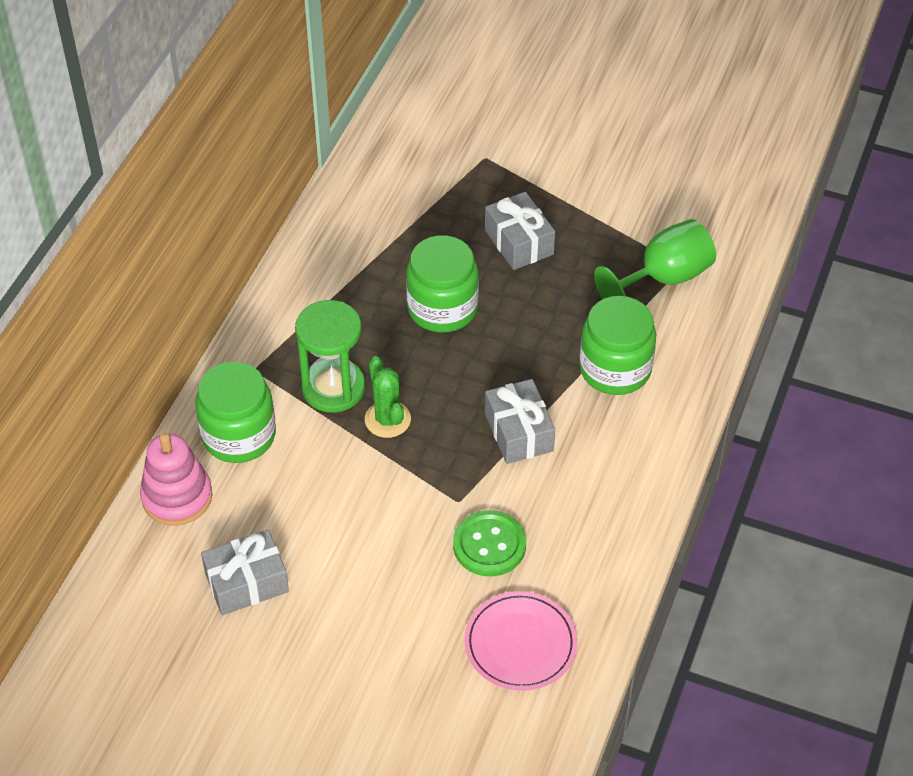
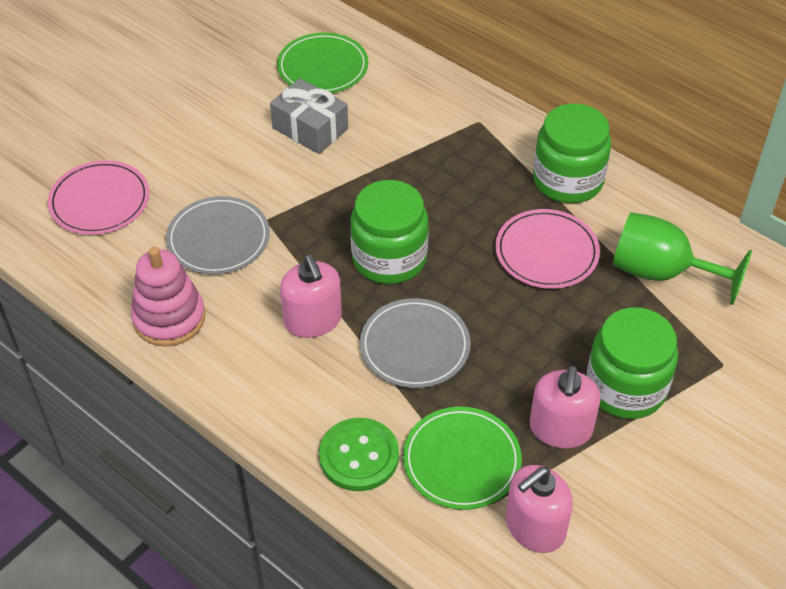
green cactus: [365,356,411,438] = 1 -> none = 0
green hourglass: [295,300,365,413] = 1 -> none = 0
green plate: none = 0 -> [277,32,368,93] [403,407,522,510] = 2
grey gift: [201,530,289,615] [485,192,555,270] [485,379,555,464] = 3 -> [270,78,348,154] = 1
grey plate: none = 0 -> [166,196,270,275] [360,298,471,388] = 2
pink plate: [464,591,577,691] = 1 -> [48,160,149,235] [495,209,600,289] = 2
pink soap dispenser: none = 0 -> [280,255,342,338] [506,465,573,553] [530,366,600,449] = 3

